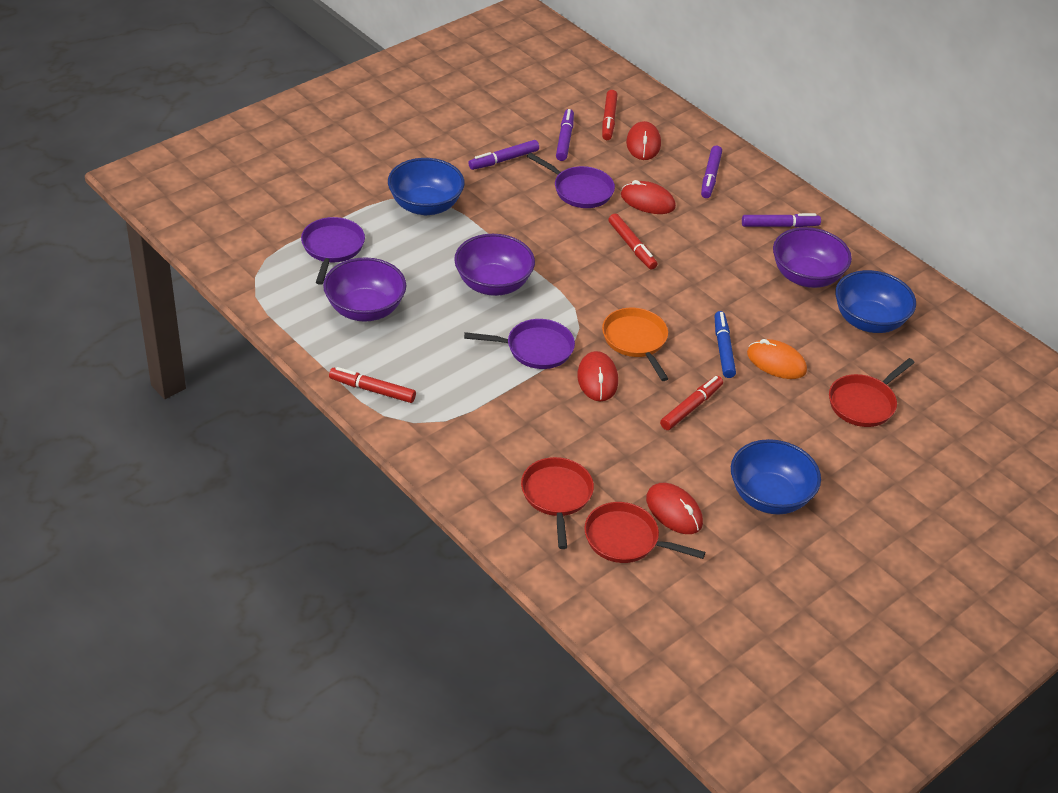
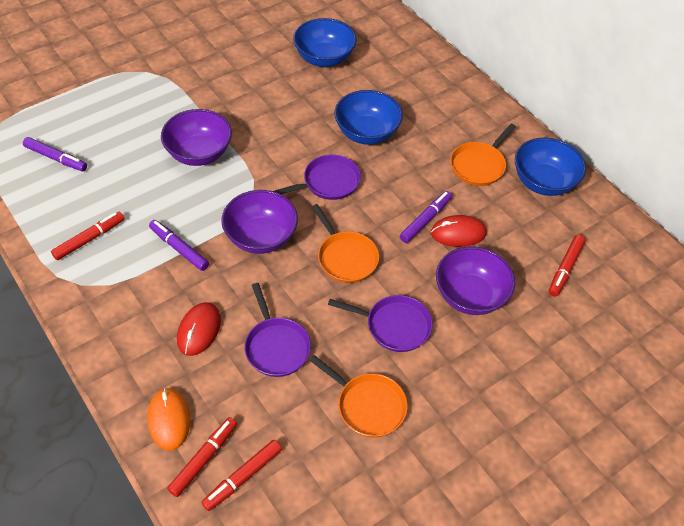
blue marker: [714,311,736,378] = 1 -> none = 0
orange pan: [602,308,669,381] = 1 -> [309,355,408,438] [312,204,379,283] [450,124,516,186] = 3
purple marker: [469,140,539,170] [556,109,574,161] [701,146,722,198] [742,213,821,227] = 4 -> [23,137,87,172] [149,220,209,271] [400,191,452,243] = 3
red mouse: [577,351,618,402] [621,180,676,214] [626,121,661,160] [646,483,703,534] = 4 -> [177,302,221,356] [431,215,487,247] = 2
red pan: [521,457,594,549] [584,502,705,563] [829,358,915,427] = 3 -> none = 0

